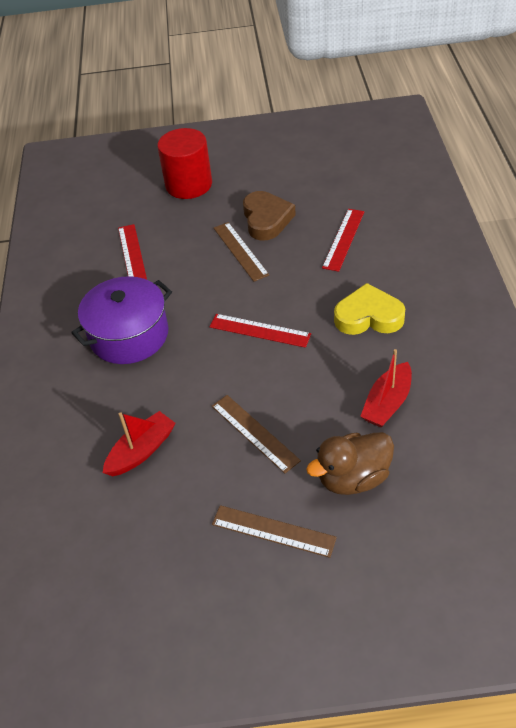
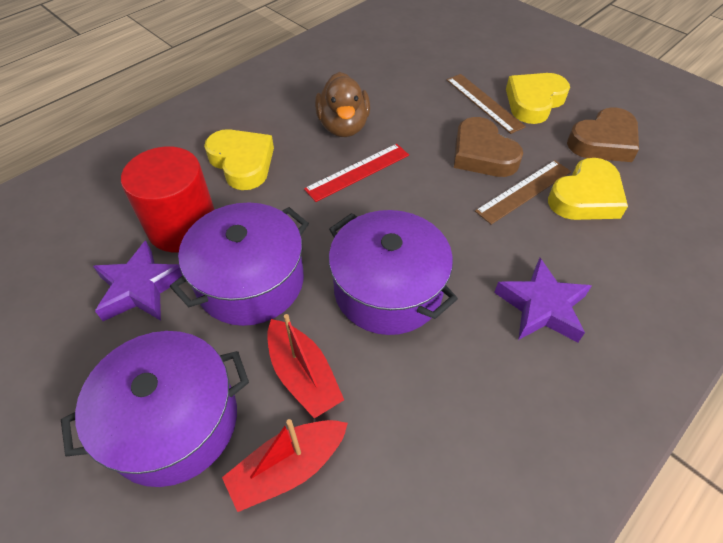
brown heart: [243,191,296,241] = 1 -> [454,117,523,177] [567,107,639,162] = 2
brown ruler: [212,395,301,474] [212,505,337,558] [214,222,269,282] = 3 -> [447,74,526,134] [475,160,571,225] = 2
purple pot: [71,276,172,364] = 1 -> [61,331,249,487] [170,203,309,326] [329,210,458,335] = 3
purple star: none = 0 -> [93,240,182,321] [494,258,591,342] = 2
red ruler: [118,224,147,280] [209,314,311,348] [322,209,364,272] = 3 -> [304,144,409,202] = 1
yellow heart: [334,283,405,335] = 1 -> [204,129,274,190] [506,73,570,124] [548,158,628,220] = 3

